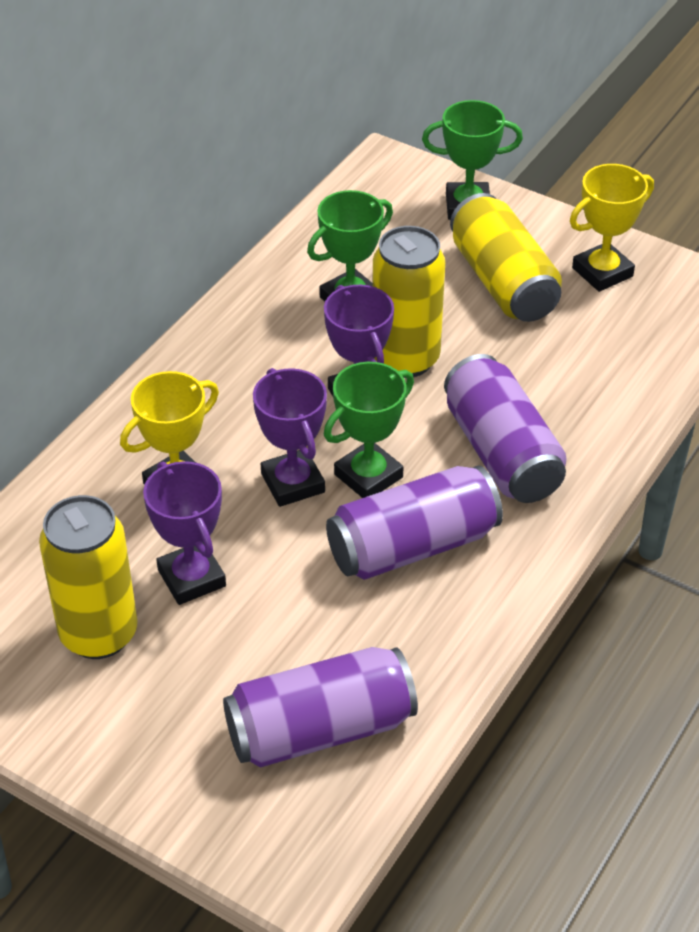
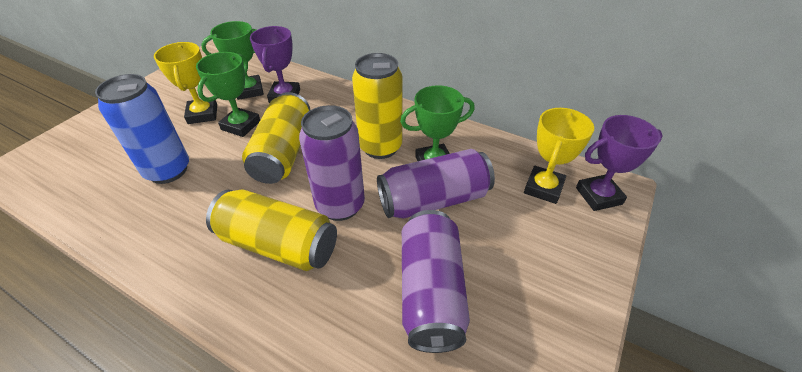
blue can: none = 0 -> [95,74,189,184] = 1
purple trophy: [143,461,226,605] [253,368,327,507] [324,285,394,396] = 3 -> [250,26,300,103] [576,115,663,211] = 2

